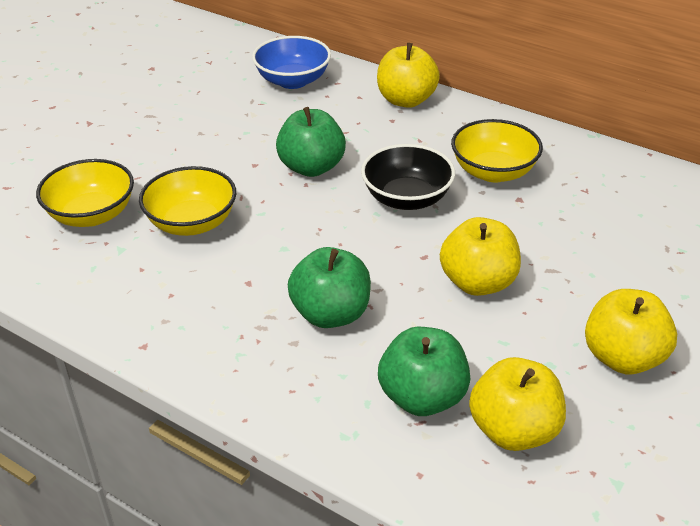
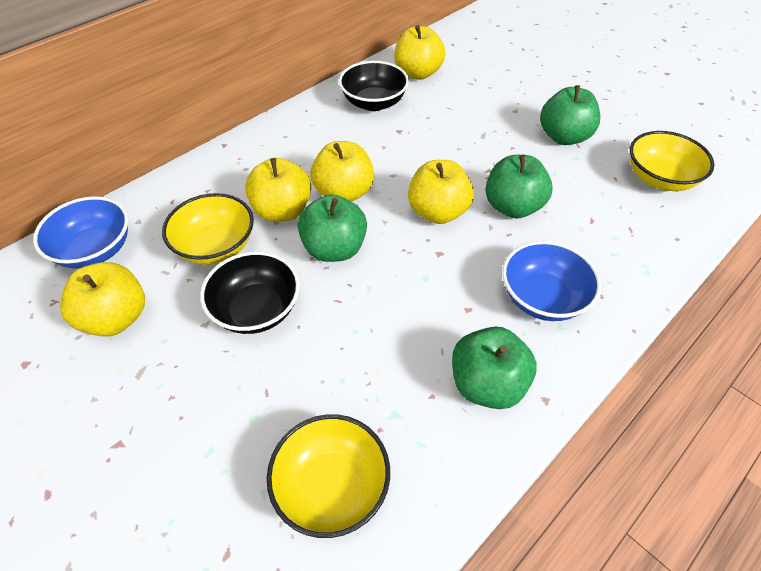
black bowl: [361,144,455,210] = 1 -> [200,251,300,334] [339,61,409,111] = 2
blue bowl: [252,36,331,89] = 1 -> [33,196,129,269] [502,241,601,321] = 2
green apple: [276,107,346,177] [288,247,371,328] [378,327,470,416] = 3 -> [298,195,367,262] [452,327,537,409] [486,155,552,219] [540,85,600,145] = 4
yellow apple: [377,43,440,108] [440,217,521,296] [469,357,566,451] [585,289,677,374] = 4 -> [60,262,145,337] [245,158,311,222] [311,141,374,202] [394,25,445,80] [408,160,474,224] = 5

